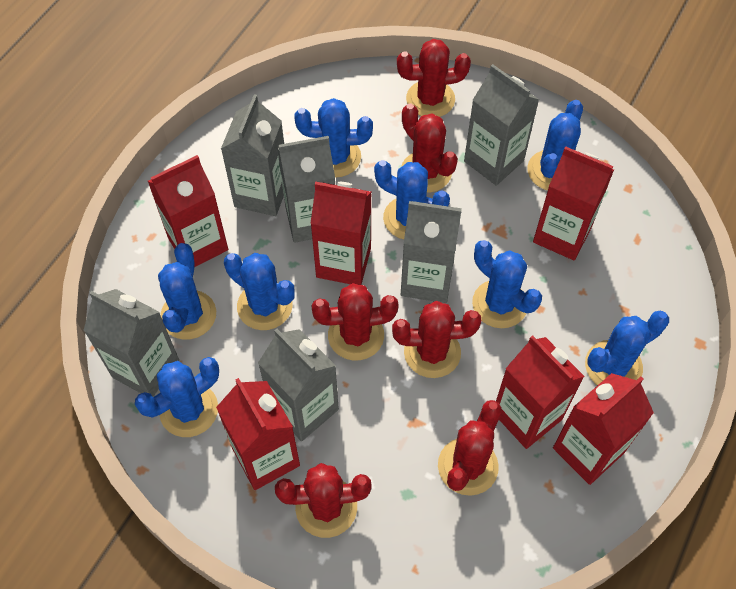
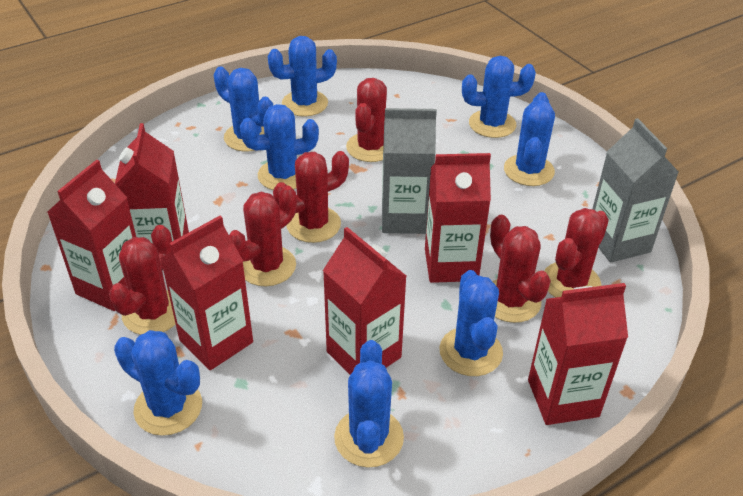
grey carton: [83,289,179,397] [221,94,284,216] [258,329,339,441] [277,136,335,243] [401,201,462,303] [464,64,539,186] = 6 -> [382,108,437,234] [592,118,679,263] = 2

